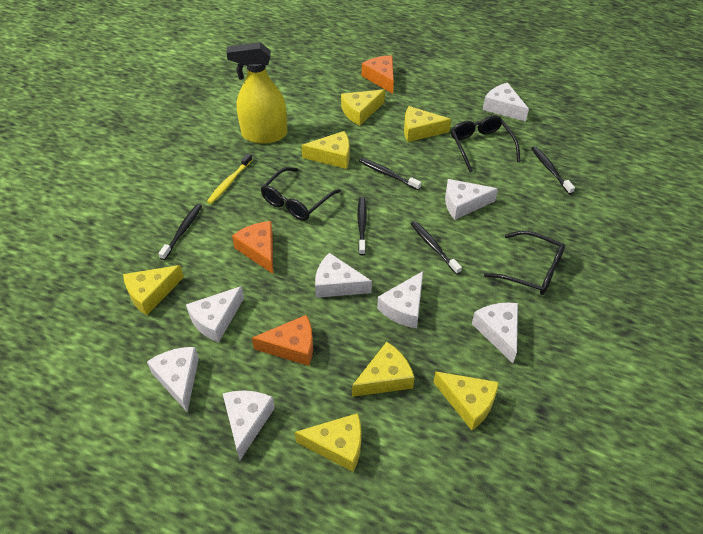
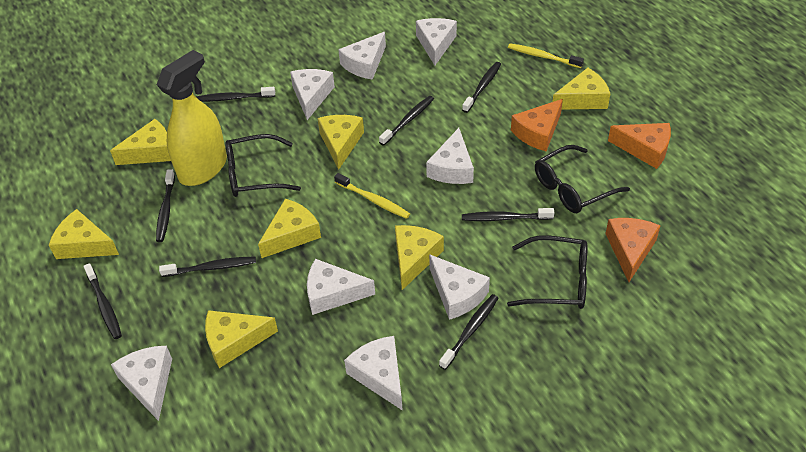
black toothbrush: [158,204,202,260] [357,197,367,255] [359,158,421,190] [411,221,462,275] [531,146,575,194] = 5 -> [84,263,122,339] [156,169,175,242] [159,257,256,277] [196,87,275,102] [379,96,434,146] [439,294,498,370] [462,62,501,113] [462,208,554,221] = 8
yellow toothbrush: [207,153,252,204] = 1 -> [334,173,410,219] [508,43,584,68] = 2

